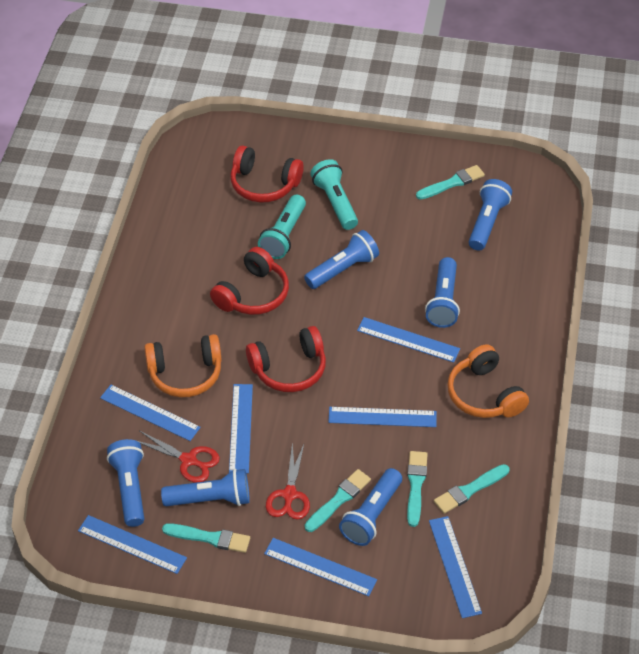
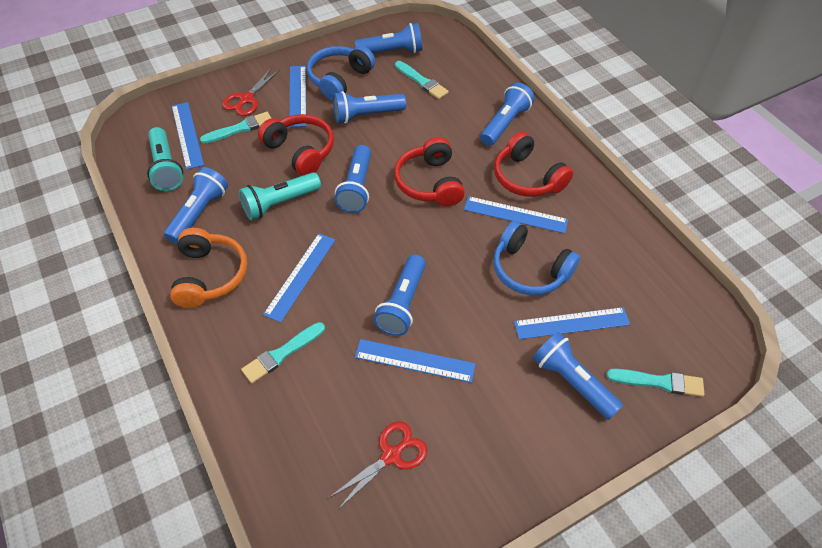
blue flashlight: [107,439,144,527] [161,469,250,506] [304,230,379,289] [339,468,402,546] [425,257,460,328] [469,179,512,251] = 6 -> [164,167,228,244] [333,91,406,124] [334,145,371,213] [355,23,422,53] [373,255,426,336] [480,82,535,146] [533,332,623,420] = 7
blue headphones: none = 0 -> [307,46,375,101] [493,221,580,295] = 2
blue ruler: [78,515,187,574] [100,385,201,441] [229,384,253,473] [264,538,377,596] [328,407,437,427] [357,317,460,363] [429,516,482,618] = 7 -> [172,102,204,170] [263,233,335,323] [289,66,306,127] [355,339,475,383] [464,196,568,234] [514,307,630,339] = 6
orange headphones: [144,334,222,397] [447,344,529,418] = 2 -> [170,228,247,308] = 1
turquoise brush: [162,523,250,553] [305,469,371,532] [407,451,428,527] [416,165,485,200] [434,464,509,514] = 5 -> [200,112,271,144] [241,322,325,383] [395,61,449,99] [606,369,704,397] = 4

